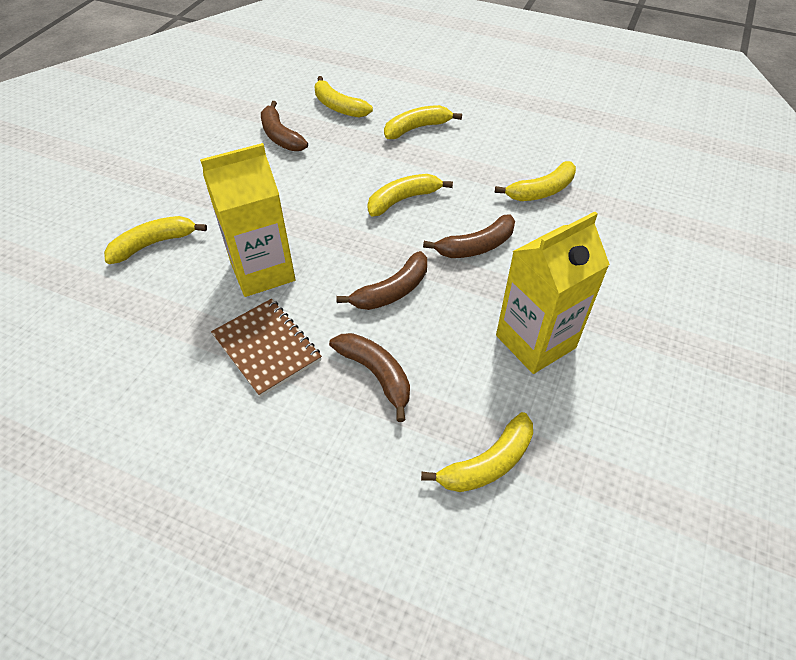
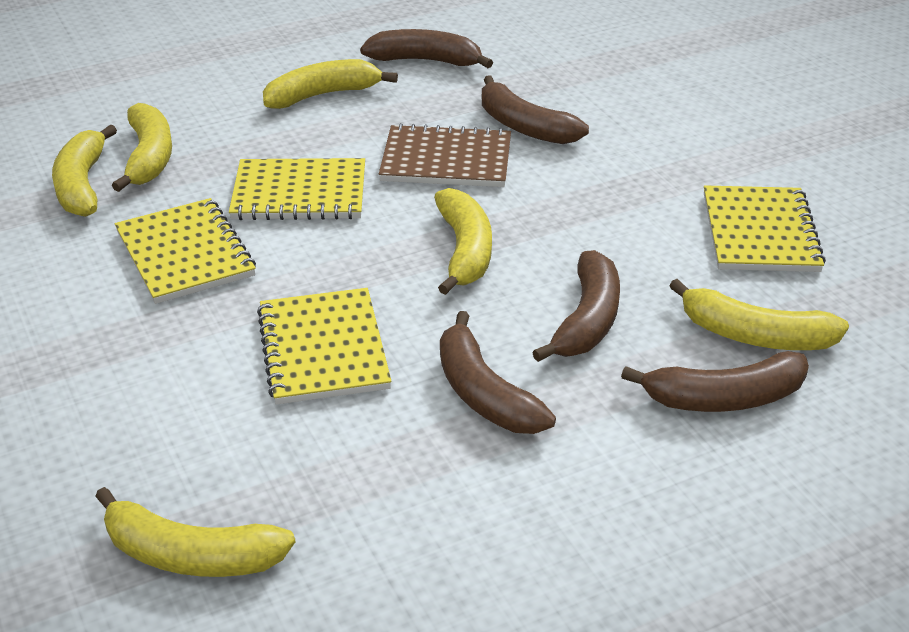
brown banana: [261,101,308,151] [329,333,410,422] [336,251,427,310] [423,214,515,258] = 4 -> [360,29,493,68] [440,311,556,434] [482,75,589,144] [532,250,620,362] [621,351,809,412] = 5
yellow carton: [200,143,296,297] [496,211,610,374] = 2 -> none = 0
yellow notebook: none = 0 -> [115,198,256,304] [229,158,365,220] [257,288,392,405] [704,185,826,272] = 4

